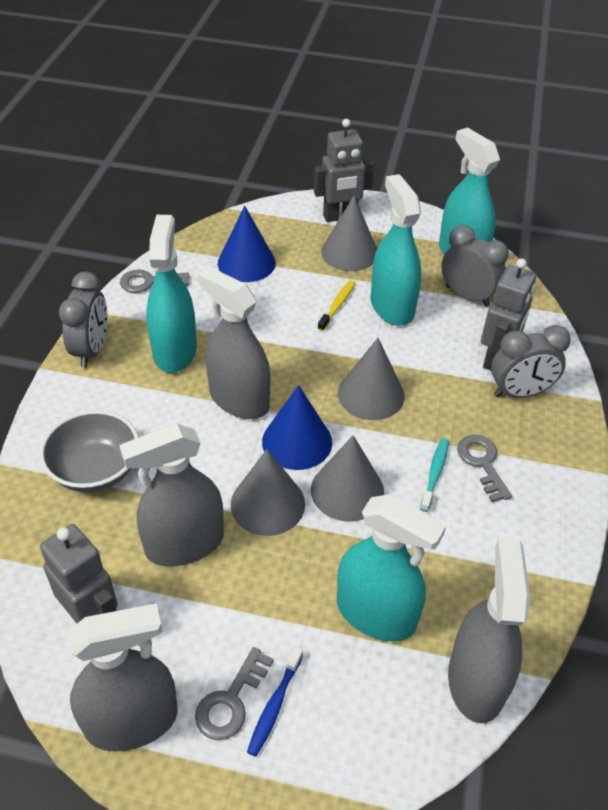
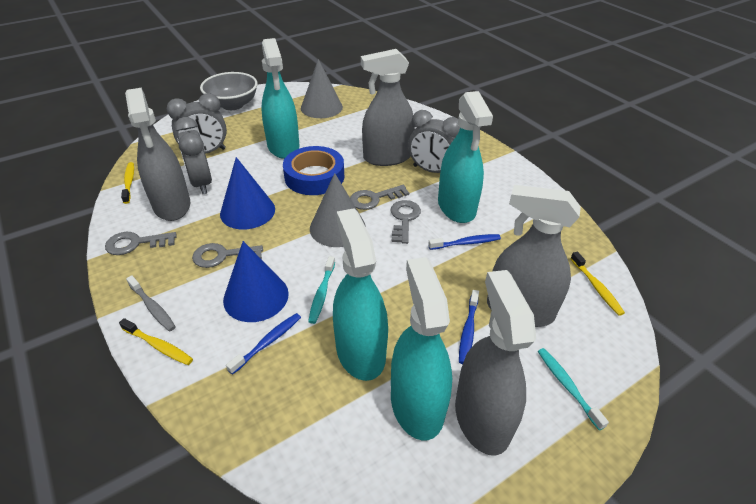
blue tape: none = 0 -> [283,146,344,195] = 1
blue toothbrush: [247,647,303,757] = 1 -> [226,313,301,375] [428,234,501,250] [459,290,479,364] = 3
grey cone: [231,449,305,536] [311,435,384,522] [321,196,377,271] [338,338,405,420] = 4 -> [301,59,343,118] [310,173,366,247] = 2
grey key: [120,270,190,293] [195,647,274,740] [457,435,512,502] = 3 -> [105,232,176,255] [192,243,263,268] [350,185,409,210] [391,200,421,244] = 4
grey robot: [40,524,118,624] [314,119,374,222] [481,259,536,371] = 3 -> none = 0
grey toothbrush: none = 0 -> [126,275,176,331] = 1
turquoise toothbrush: [420,438,449,512] = 1 -> [308,256,335,324] [538,348,609,430] = 2
yellow toothbrush: [318,280,355,331] = 1 -> [119,318,193,365] [121,162,134,204] [570,251,625,316] = 3

